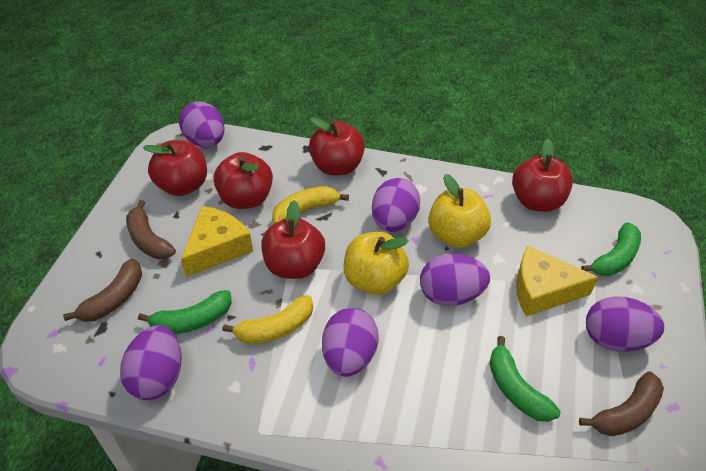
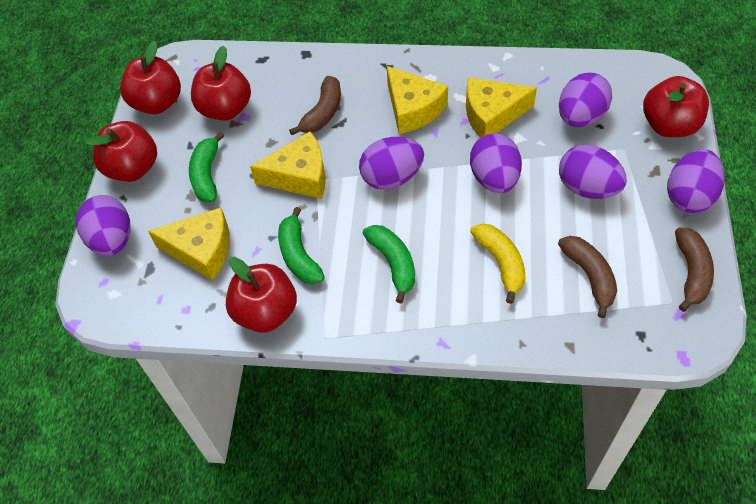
yellow apple: [344,232,409,295] [428,174,491,248] = 2 -> none = 0
yellow banana: [222,295,313,344] [272,186,349,224] = 2 -> [470,224,526,304] = 1
yellow cheese: [181,206,253,277] [516,246,598,317] = 2 -> [148,207,230,281] [250,131,326,199] [387,66,448,134] [466,77,537,138] = 4

